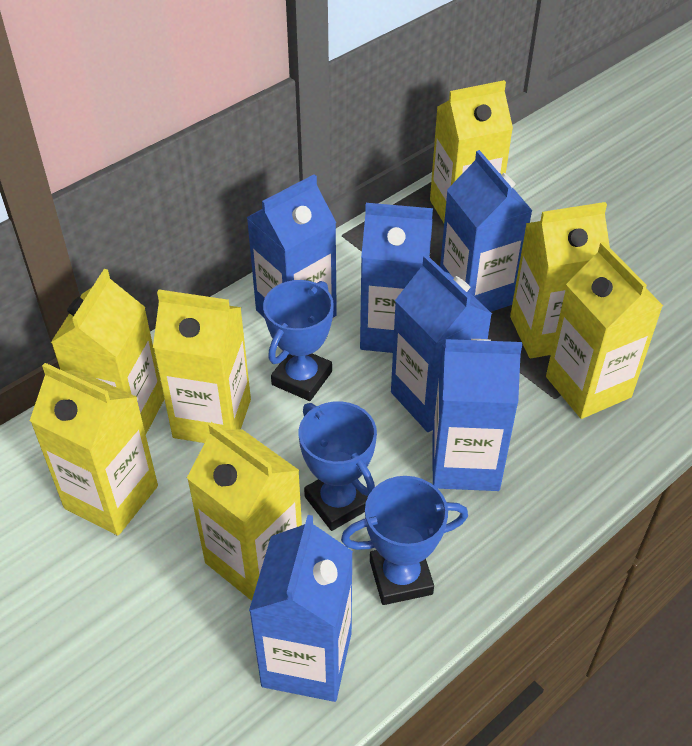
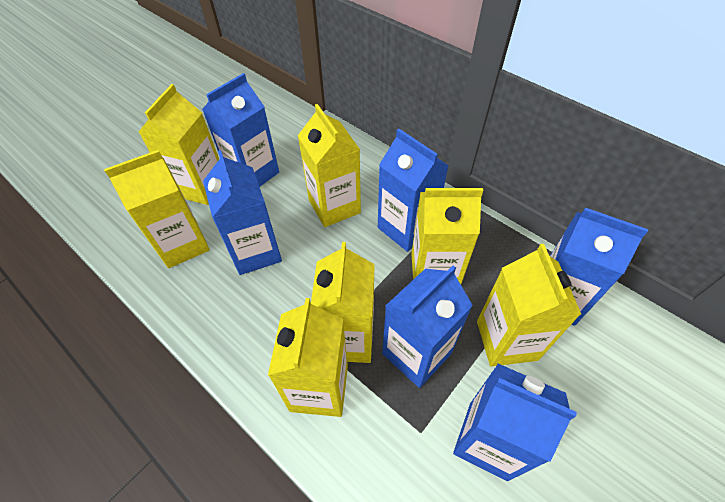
blue trophy: [263,280,334,401] [299,401,377,531] [341,476,468,605] = 3 -> none = 0

